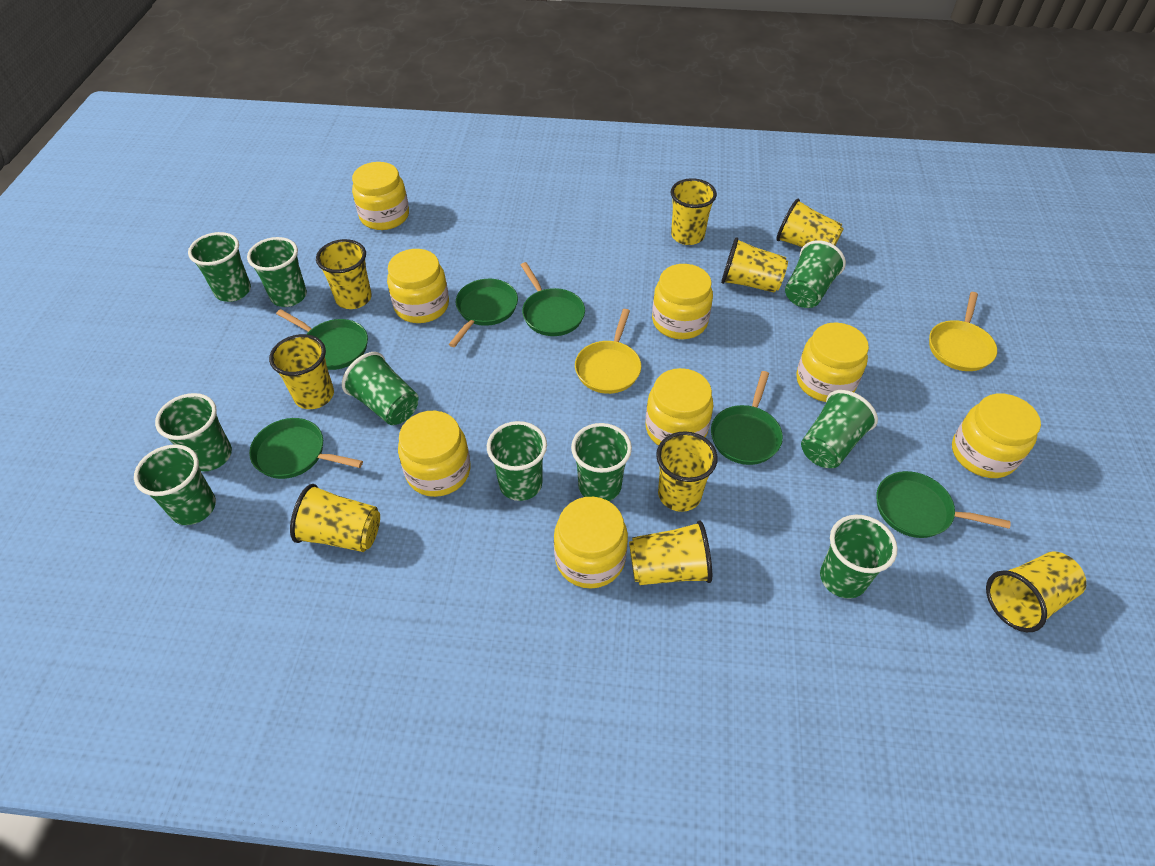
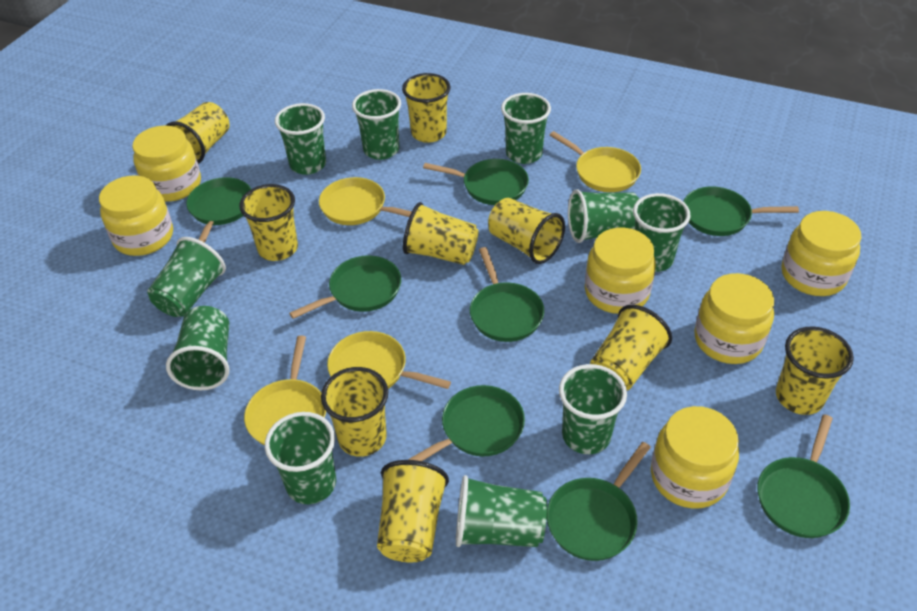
green pan: [249,418,363,479] [276,309,368,370] [449,279,518,347] [521,262,585,336] [711,371,783,465] [877,471,1011,538] = 6 -> [186,177,251,243] [289,255,401,319] [408,385,525,461] [423,159,529,205] [470,247,544,342] [547,442,651,561] [683,187,799,236] [757,414,850,538] = 8
yellow jar: [352,162,409,230] [387,249,449,323] [398,411,471,497] [554,497,628,589] [645,368,714,446] [652,264,713,339] [796,323,869,402] [952,393,1041,478] = 8 -> [99,176,173,256] [132,126,201,202] [585,228,656,314] [651,406,739,509] [694,273,774,364] [781,211,861,296] = 6
yellow pan: [575,309,641,394] [929,292,997,371] = 2 -> [244,335,326,446] [319,177,412,225] [327,331,451,389] [550,131,641,192] = 4

